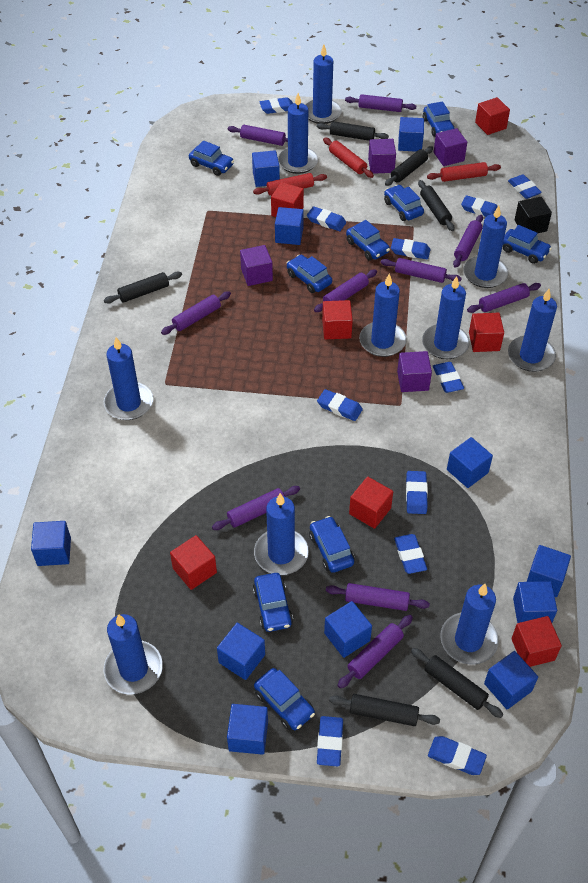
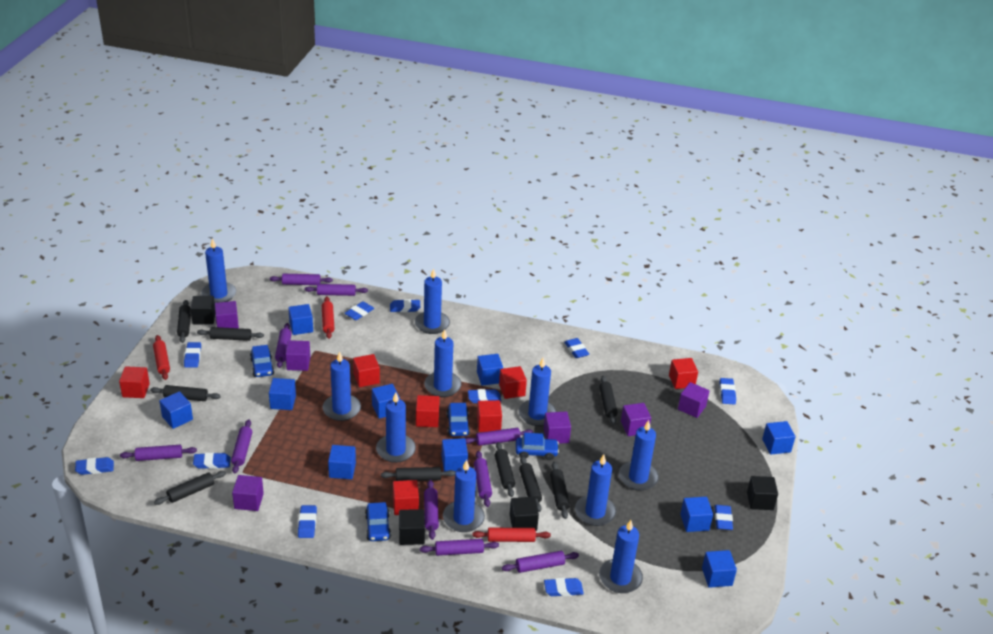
black cube: [515,197,552,233] = 1 -> [190,296,215,324] [399,509,425,545] [510,497,539,531] [747,476,778,510] = 4
black rolling pin: [104,272,182,304] [316,121,389,141] [329,694,440,726] [385,146,433,186] [411,648,504,718] [418,180,455,231] = 6 -> [150,385,221,401] [154,471,226,505] [177,300,191,343] [197,327,264,341] [381,467,455,481] [495,442,515,497] [519,456,542,512] [550,462,570,519] [599,376,618,424] = 9
blue car: [189,140,234,176] [253,573,293,632] [254,668,315,730] [287,255,332,293] [309,516,355,573] [346,220,390,261] [384,185,424,221] [423,101,455,137] [503,225,552,264] = 9 -> [250,345,274,377] [365,502,391,541] [446,403,470,436] [516,433,559,460] = 4
blue cube: [31,521,71,566] [217,623,265,680] [227,704,268,755] [252,150,280,187] [275,207,304,245] [324,601,372,658] [398,117,424,152] [447,437,493,488] [484,651,538,709] [513,581,557,623] [527,545,571,597] = 11 -> [159,391,193,429] [269,378,296,410] [288,304,313,335] [328,445,356,479] [372,384,400,419] [442,438,468,472] [477,354,503,386] [680,497,713,532] [702,550,737,588] [762,421,795,455] = 10
purple cube: [240,245,273,286] [368,139,396,174] [397,351,432,392] [434,128,467,166] = 4 -> [215,301,239,328] [232,475,264,511] [285,340,311,371] [544,412,571,444] [621,403,651,436] [678,382,709,418] = 6

